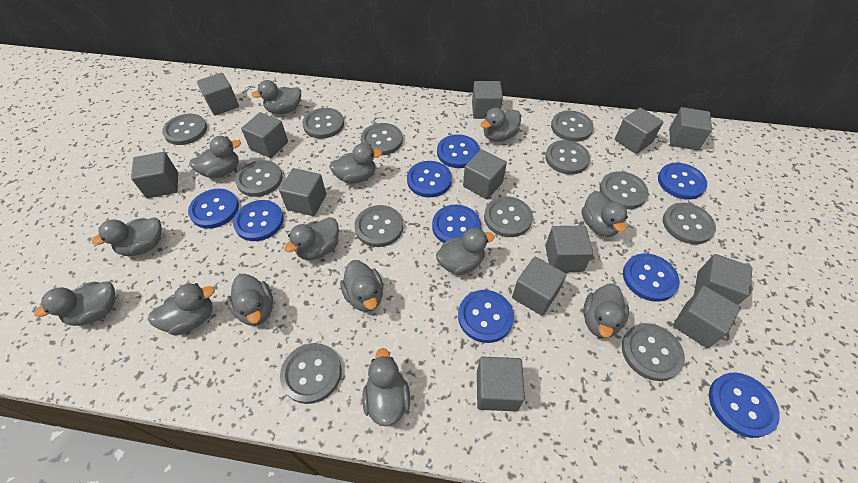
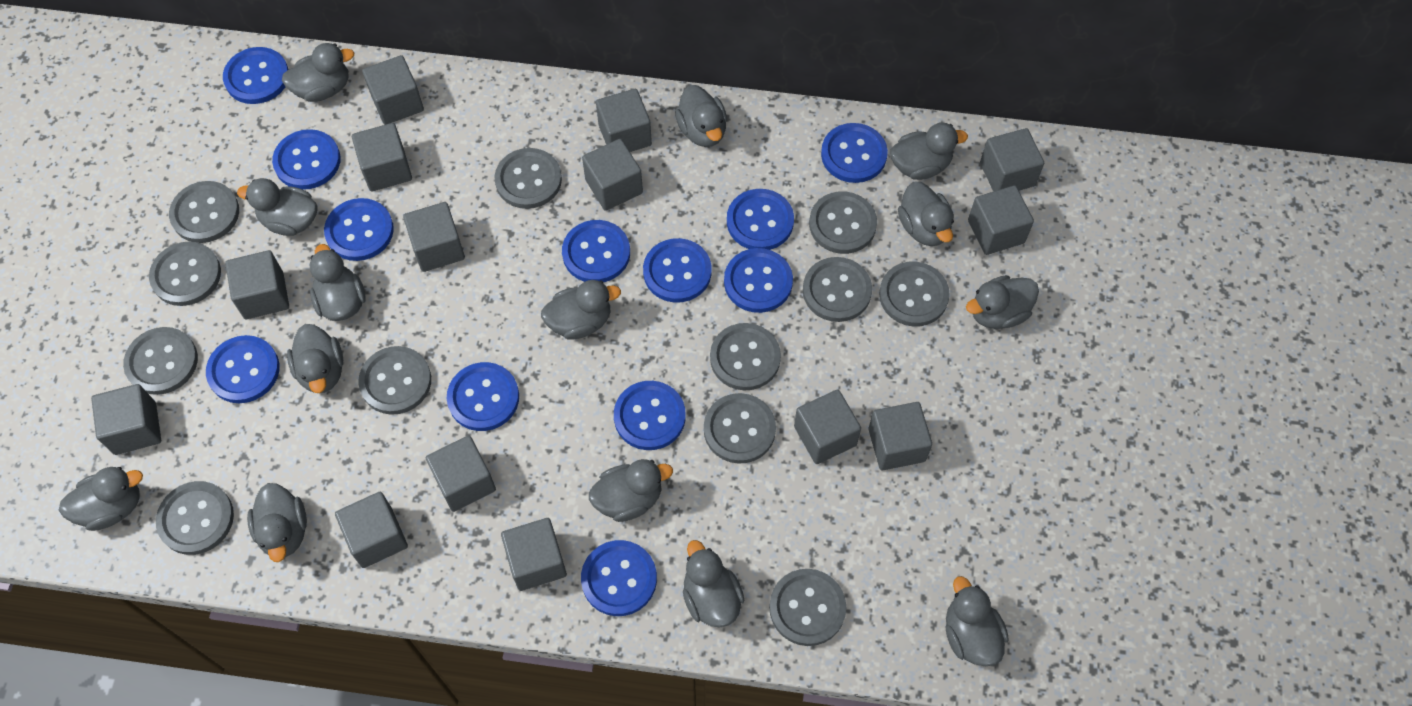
blue button: [188,189,239,229] [233,200,284,241] [407,161,452,198] [432,205,481,243] [437,134,480,168] [458,290,514,343] [623,253,679,302] [658,163,707,200] [709,373,780,438] = 9 -> [206,335,280,403] [223,47,289,104] [272,129,341,190] [324,198,394,261] [447,362,519,431] [562,220,630,282] [581,540,657,616] [614,381,686,450] [643,238,712,303] [724,248,793,313] [727,189,794,250] [821,123,888,183] = 12
grey cube: [131,152,178,198] [197,73,239,116] [241,112,288,158] [279,168,326,216] [463,149,507,199] [472,81,503,119] [477,357,525,411] [512,257,567,316] [545,226,593,272] [615,108,663,154] [669,107,712,150] [673,286,741,348] [694,254,753,305] = 13 -> [91,384,161,455] [225,250,289,319] [335,492,408,568] [352,123,412,191] [362,55,424,125] [403,202,465,272] [426,435,496,512] [501,518,567,591] [582,139,643,211] [596,89,652,152] [794,389,861,464] [868,402,932,471] [968,185,1034,255] [980,128,1044,192] = 14

